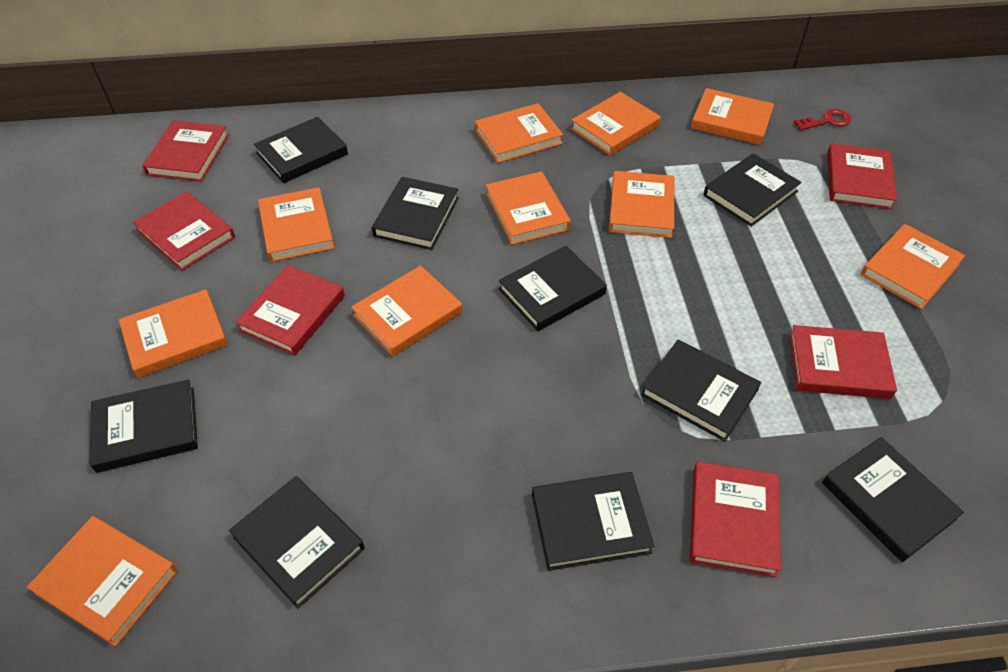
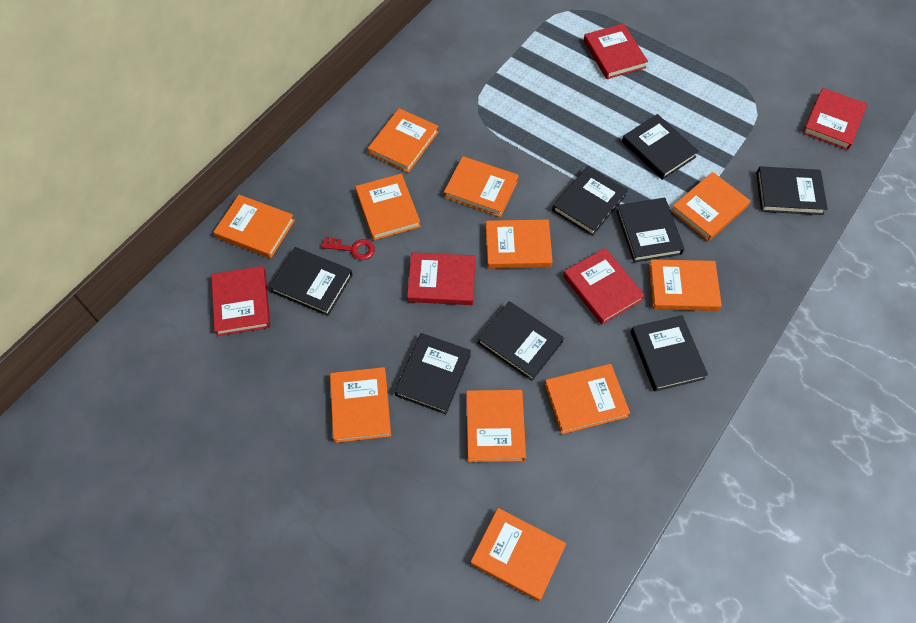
black book: [90,379,198,473] [229,476,365,609] [254,117,348,183] [372,177,459,250] [499,246,607,331] [532,472,654,571] [641,339,761,442] [703,153,802,227] [822,437,964,562] = 9 -> [269,247,352,316] [394,333,471,414] [477,301,564,381] [552,166,628,236] [616,198,684,262] [622,114,699,180] [631,315,708,392] [756,167,827,215] = 8
orange book: [27,516,178,647] [119,289,228,378] [258,187,334,262] [351,265,462,357] [475,103,563,163] [486,171,571,245] [571,92,661,156] [609,171,674,238] [691,88,774,145] [861,224,965,309] = 10 -> [214,195,295,259] [330,367,391,443] [355,173,421,240] [368,108,438,173] [444,156,519,217] [466,390,526,462] [471,508,566,601] [486,220,553,269] [544,364,630,434] [649,259,722,311] [671,172,751,241] = 11
red book: [133,191,235,271] [142,120,229,182] [235,265,345,356] [690,462,781,577] [789,325,897,399] [827,143,897,209] = 6 -> [211,266,270,336] [407,253,476,305] [563,248,645,325] [584,23,648,79] [803,88,867,150] = 5

